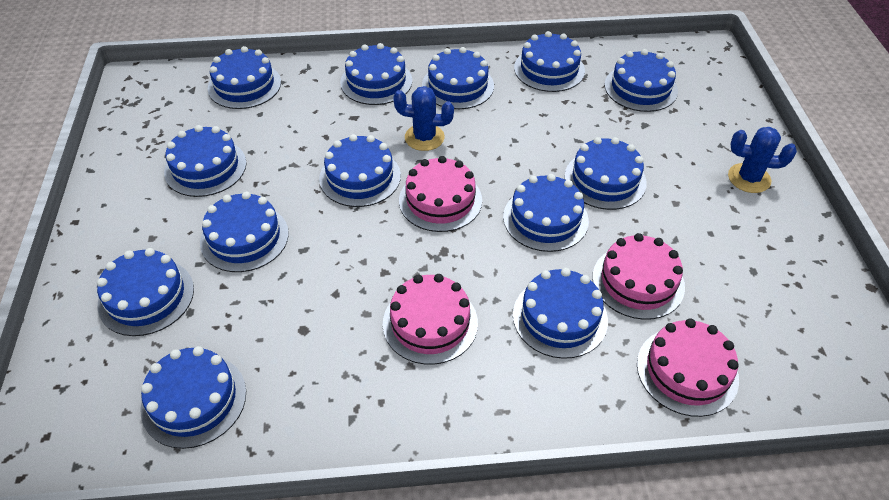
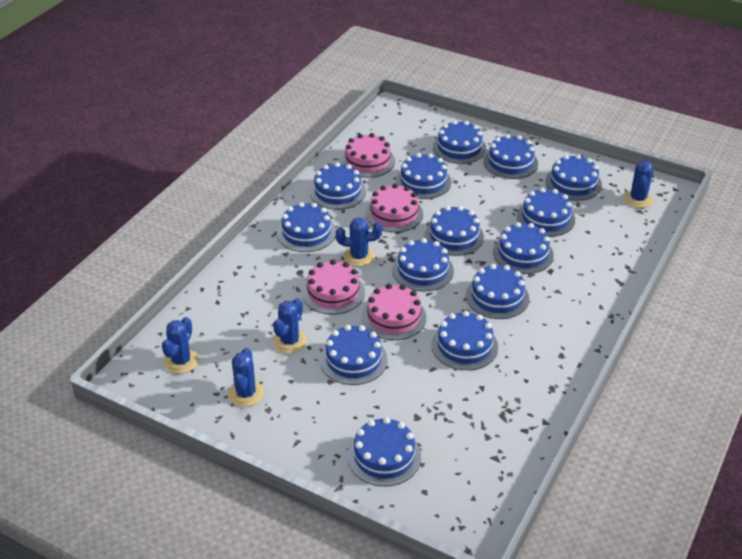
blue cactus: [393,86,454,151] [728,127,797,193] = 2 -> [162,317,199,374] [228,348,264,407] [273,298,307,353] [336,217,382,267] [623,160,653,208] = 5
blue cake: [97,248,194,336] [140,346,246,449] [164,125,246,197] [200,192,289,272] [208,46,281,109] [319,134,401,207] [340,43,412,105] [422,47,494,109] [503,174,589,252] [513,268,608,359] [514,31,585,92] [564,137,647,210] [604,49,678,112] = 13 -> [277,202,336,252] [310,162,366,210] [320,325,388,385] [347,417,421,486] [392,238,454,291] [396,153,451,199] [424,206,484,256] [432,311,498,370] [433,120,486,164] [466,264,529,319] [483,134,538,179] [493,222,554,274] [517,188,575,237] [545,154,602,201] = 14

